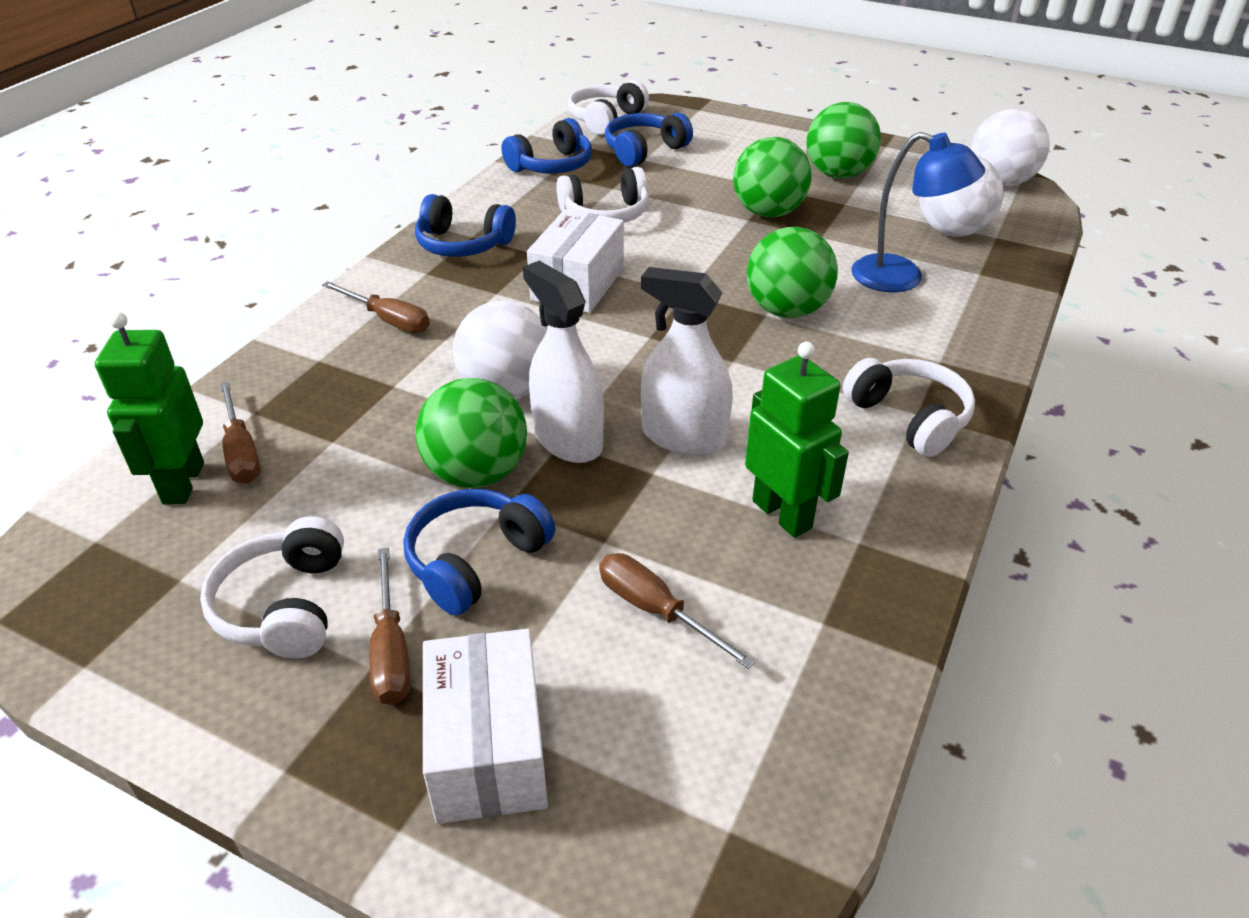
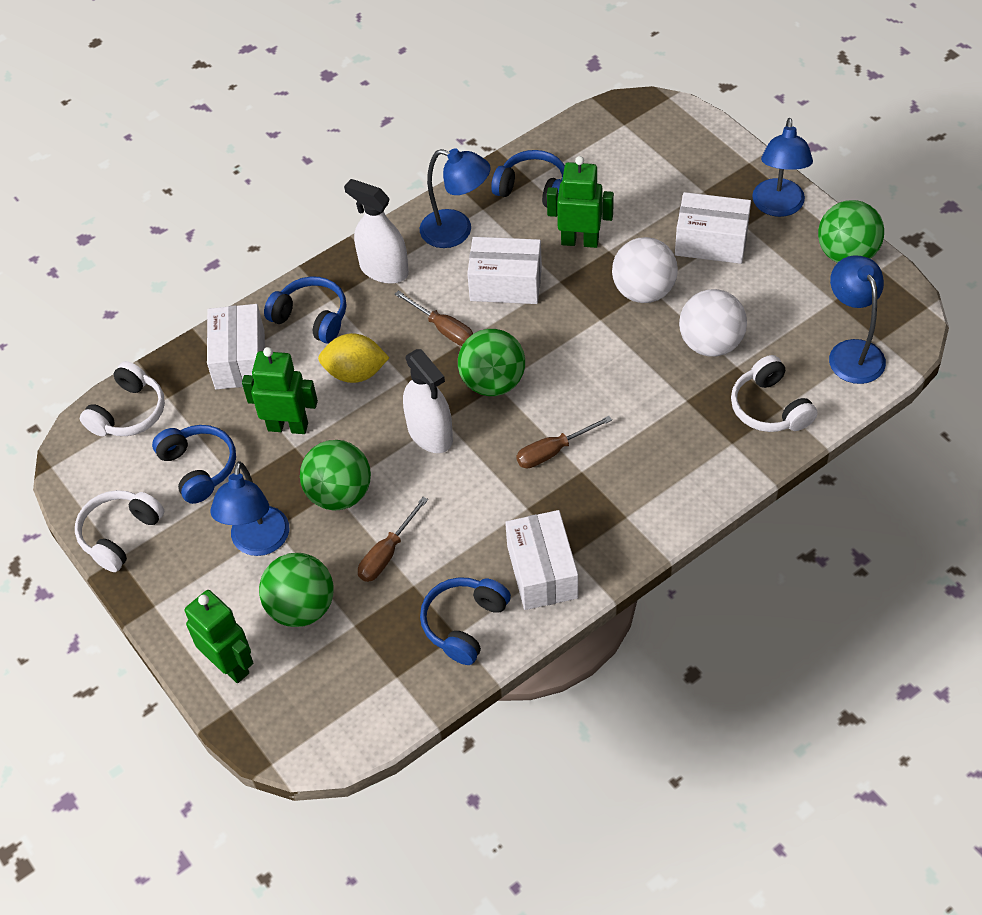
blue lamp: [851,132,985,292] = 1 -> [210,461,289,556] [420,148,490,248] [752,118,813,217] [829,255,886,384] = 4
brown screwdriver: [220,382,261,484] [322,281,430,333] [369,547,410,705] [599,553,756,669] = 4 -> [358,497,428,582] [395,290,473,346] [516,416,612,468] = 3
green robot: [95,312,204,504] [745,341,849,538] = 2 -> [185,590,253,683] [242,347,318,434] [547,156,614,248] = 3
white ball: [453,300,548,400] [919,156,1004,237] [971,109,1050,186] = 3 -> [612,237,678,303] [679,289,747,357] = 2
white box: [423,629,548,824] [527,209,624,313] = 2 -> [207,304,265,390] [467,237,542,304] [505,510,578,610] [675,192,751,264] = 4
white headphones: [200,516,344,659] [556,167,649,223] [568,80,649,135] [843,358,975,457] = 4 -> [75,490,164,572] [80,361,165,436] [731,355,817,432] = 3
yellow lemon: none = 0 -> [318,333,389,383] = 1

